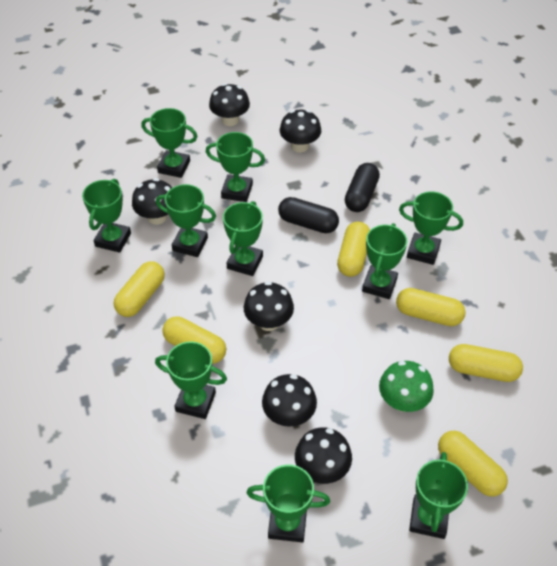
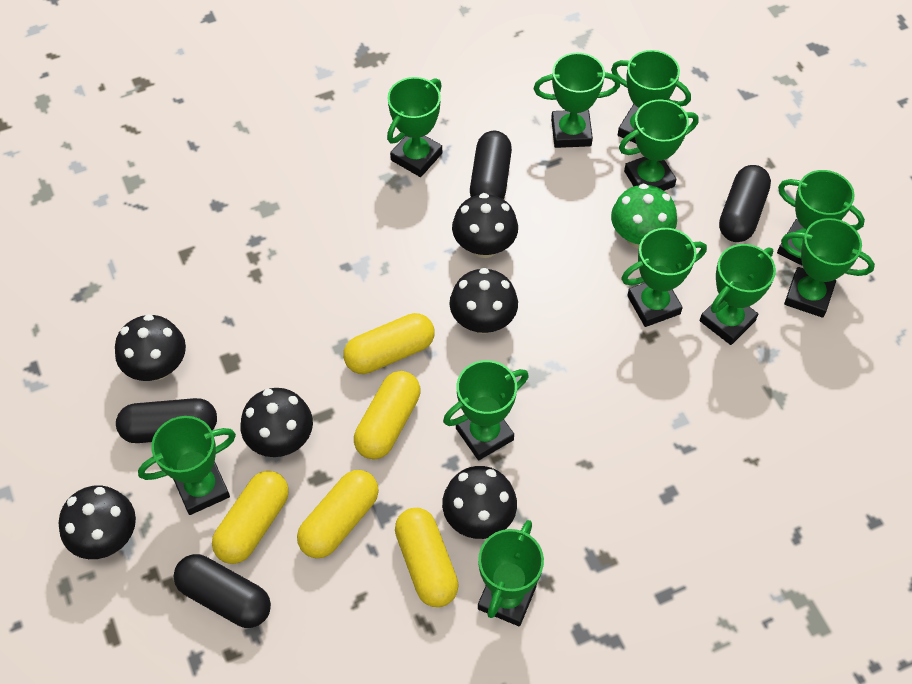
black capsule: [278,197,339,233] [345,163,380,212] = 2 -> [116,398,217,443] [173,554,271,628] [470,131,512,199] [719,165,771,242] = 4
green trophy: [82,179,131,253] [141,108,198,178] [155,341,227,419] [156,184,216,257] [206,132,265,202] [223,201,263,276] [247,465,330,542] [362,223,407,299] [399,191,463,265] [409,452,468,539] = 10 -> [138,416,236,515] [387,77,442,177] [443,360,529,460] [478,520,544,626] [534,53,620,148] [611,50,691,143] [619,99,699,191] [621,228,707,327] [700,244,776,345] [777,170,865,266] [781,218,875,318] = 11
yellow capsule: [114,261,165,317] [162,316,226,364] [337,222,370,277] [396,288,466,326] [438,431,508,497] [449,344,523,382] = 6 -> [212,471,289,564] [297,470,379,558] [343,313,435,374] [354,371,421,459] [395,508,459,607] = 5

